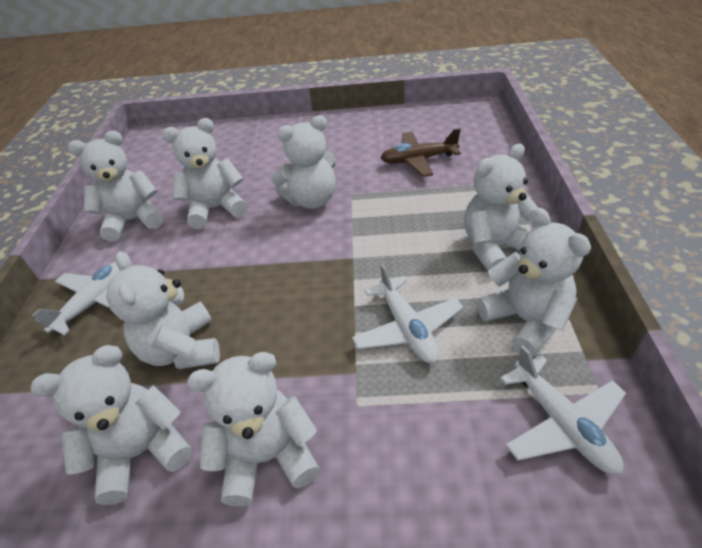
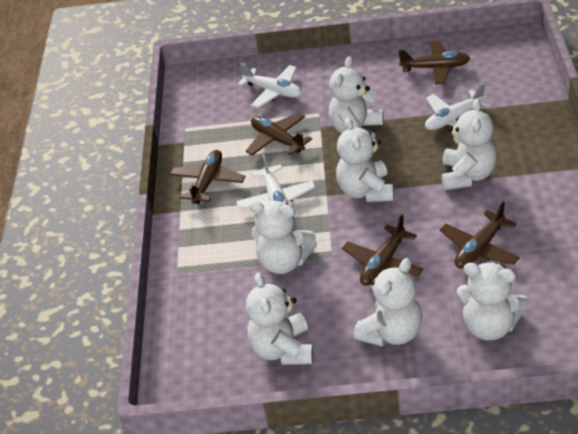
brown plane: [380,128,461,177] = 1 -> [170,150,245,204] [246,113,312,156] [342,215,423,286] [398,40,470,85] [440,202,520,269] = 5
white teddy bear: [31,345,192,505] [68,131,163,242] [106,251,220,369] [162,118,247,229] [187,352,320,507] [271,115,336,209] [464,144,538,271] [477,208,591,357] = 8 -> [246,273,314,365] [249,201,317,274] [329,56,384,139] [336,117,394,202] [354,258,422,347] [441,99,497,190] [456,262,530,340] = 7

